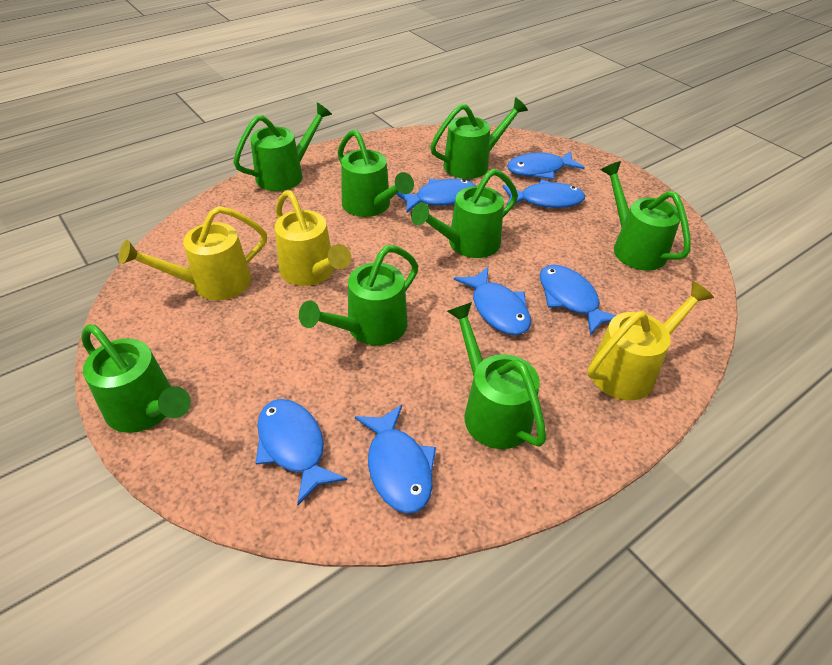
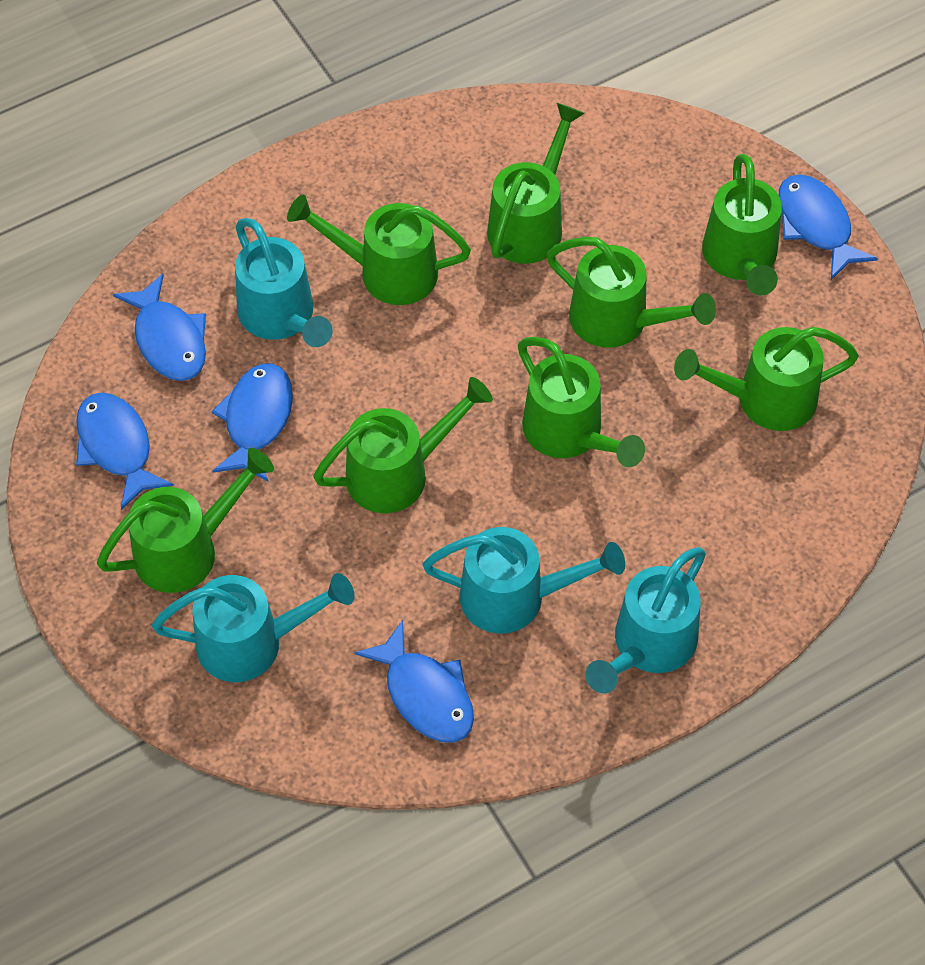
blue fish: [256,399,347,505] [355,405,436,513] [396,179,476,213] [454,267,531,335] [503,180,585,208] [507,151,585,179] [540,265,616,335] = 7 -> [76,392,174,510] [113,274,206,381] [211,363,293,482] [354,620,474,743] [779,174,878,280] = 5
turquoise watering can: none = 0 -> [152,573,354,682] [235,218,333,347] [423,527,625,634] [586,547,706,693] = 4
yellow watering can: [119,206,267,300] [275,190,351,286] [587,281,714,400] = 3 -> none = 0

